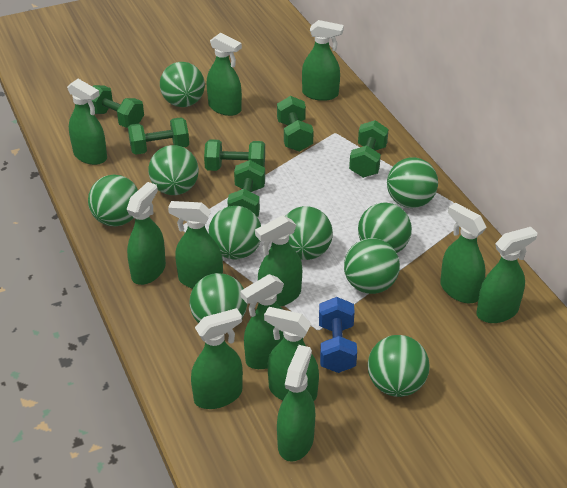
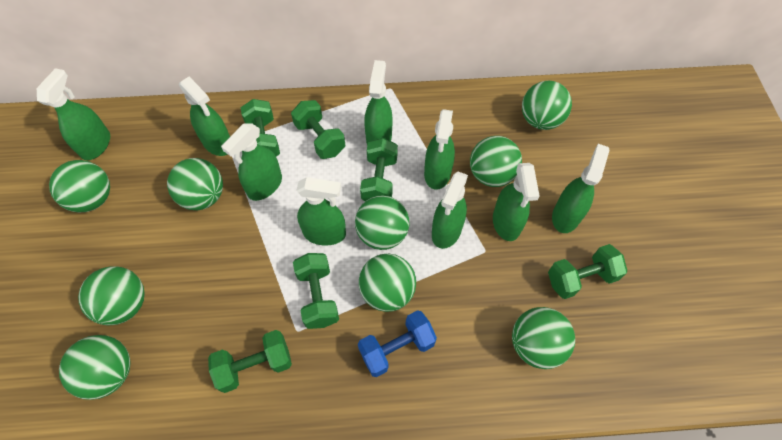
green ball: [88,174,138,226] [148,145,199,195] [160,62,205,107] [190,273,247,323] [208,206,261,260] [286,206,333,260] [344,238,400,294] [358,203,412,253] [368,335,430,397] [387,157,438,208] = 10 -> [49,160,110,213] [59,335,131,400] [78,266,145,325] [167,158,223,210] [355,195,410,250] [359,254,416,312] [470,136,522,187] [512,307,575,369] [522,81,572,130] = 9
green spray bottle: [67,79,107,165] [126,182,166,285] [168,201,223,289] [191,308,243,409] [207,33,242,116] [240,274,284,369] [255,215,302,307] [264,307,319,401] [277,345,315,462] [302,20,344,101] [440,203,486,303] [476,227,537,323] = 12 -> [37,68,110,160] [179,77,230,156] [221,124,282,201] [296,177,346,246] [364,60,393,145] [424,109,455,190] [432,172,468,249] [493,163,540,241] [552,144,609,233] = 9

